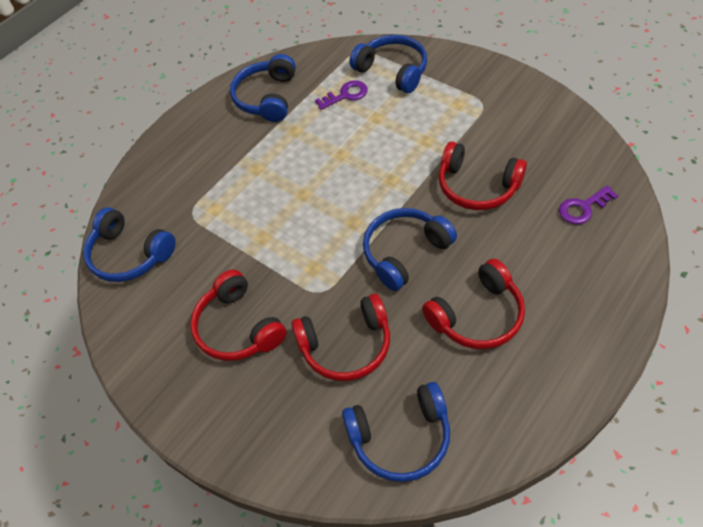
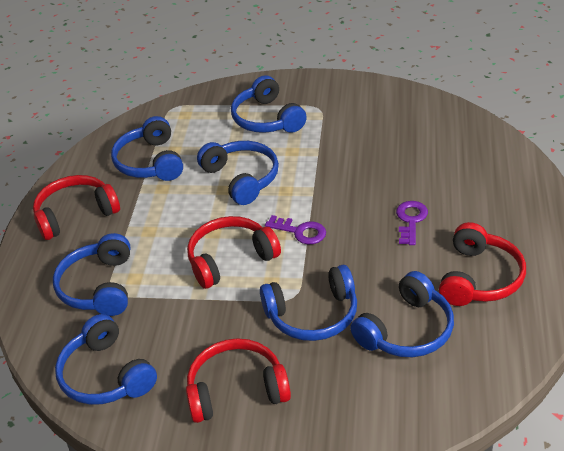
blue headphones: [83,207,176,282] [230,54,296,122] [342,382,450,482] [350,35,427,93] [363,208,457,291] = 5 -> [53,233,130,316] [55,314,157,405] [111,116,183,181] [197,141,279,205] [231,75,307,133] [260,265,357,341] [350,271,454,357] = 7

